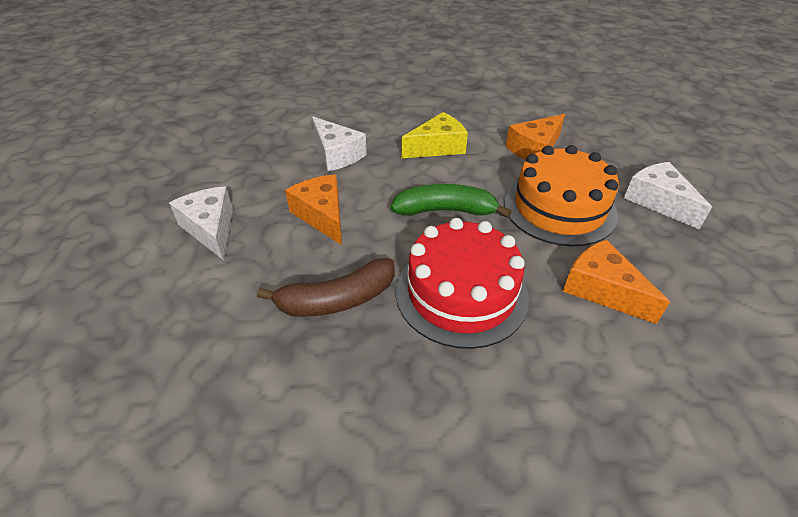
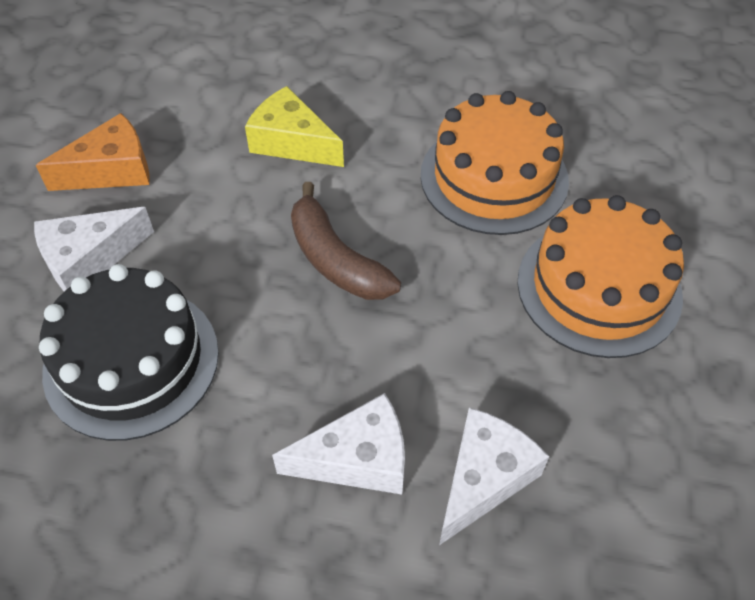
black cake: none = 0 -> [39,264,219,441] = 1
green banana: [391,184,512,218] = 1 -> none = 0
orange cake: [504,145,619,246] = 1 -> [421,91,569,235] [517,195,684,358] = 2
orange cheese: [285,174,342,245] [506,114,565,160] [563,239,670,324] = 3 -> [36,113,150,191] = 1
red cake: [396,218,529,349] = 1 -> none = 0

